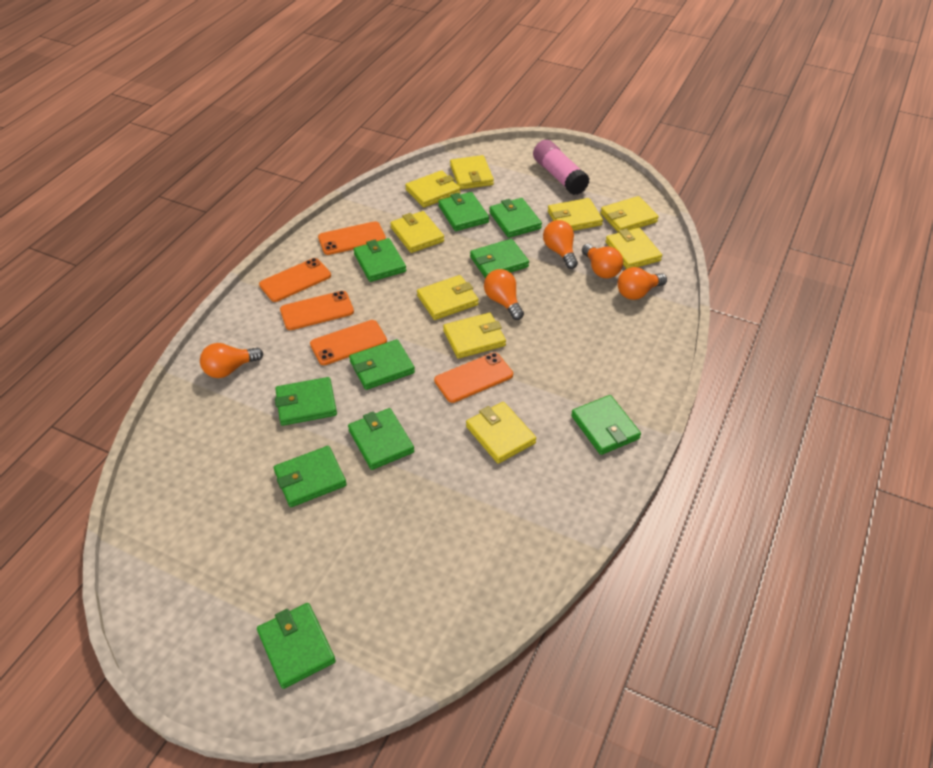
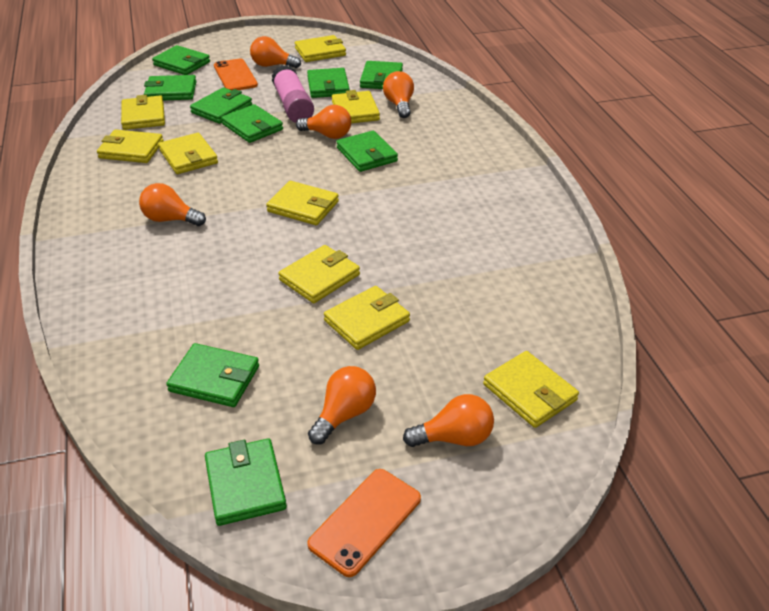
green wallet: [257,603,336,689] [274,446,347,507] [275,377,337,426] [348,408,414,470] [349,339,415,390] [353,238,406,282] [438,192,489,231] [470,239,529,278] [489,198,542,238] [571,395,641,455] = 10 -> [144,75,196,100] [152,45,210,75] [166,343,259,407] [190,87,252,124] [205,438,287,526] [221,104,283,143] [307,68,350,98] [336,131,398,172] [360,61,403,89] = 9
orange light bulb: [200,343,263,378] [484,269,524,320] [543,220,578,269] [582,244,623,278] [617,267,667,300] = 5 -> [139,183,206,226] [250,36,301,68] [296,105,351,139] [308,366,376,444] [383,71,414,118] [403,394,494,447] = 6
orange phone: [259,258,331,302] [280,291,354,330] [310,320,387,365] [318,221,386,255] [434,352,513,403] = 5 -> [214,59,258,90] [307,469,421,577] = 2

